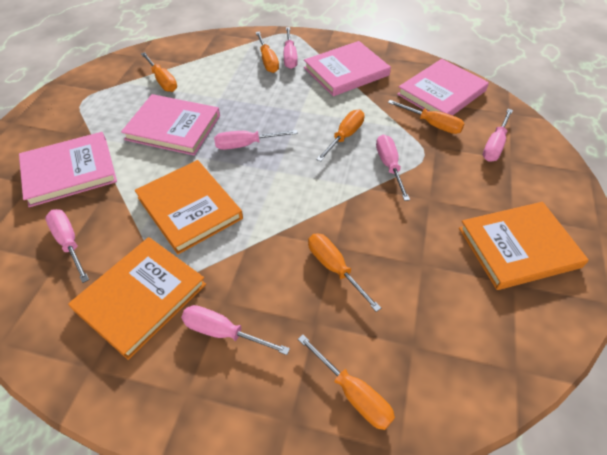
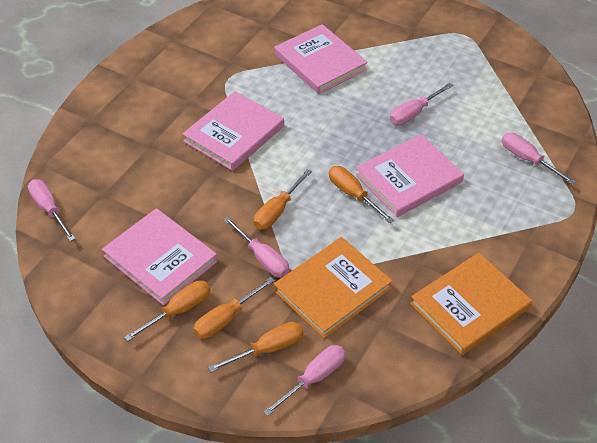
orange book: [68,237,206,360] [135,160,243,254] [459,202,589,290] = 3 -> [274,237,393,338] [410,253,532,355] = 2
orange screwdriver: [141,52,177,92] [256,32,279,73] [298,335,395,430] [308,233,381,312] [316,110,364,162] [388,100,464,134] = 6 -> [124,280,210,341] [193,277,275,339] [208,322,303,372] [254,169,312,230] [329,166,394,223] = 5
pink screwdriver: [45,209,89,283] [181,305,290,355] [214,130,298,150] [284,27,298,69] [376,135,410,201] [483,109,513,162] = 6 -> [28,179,76,241] [223,217,289,278] [263,345,345,416] [390,83,453,125] [502,133,576,185] = 5

